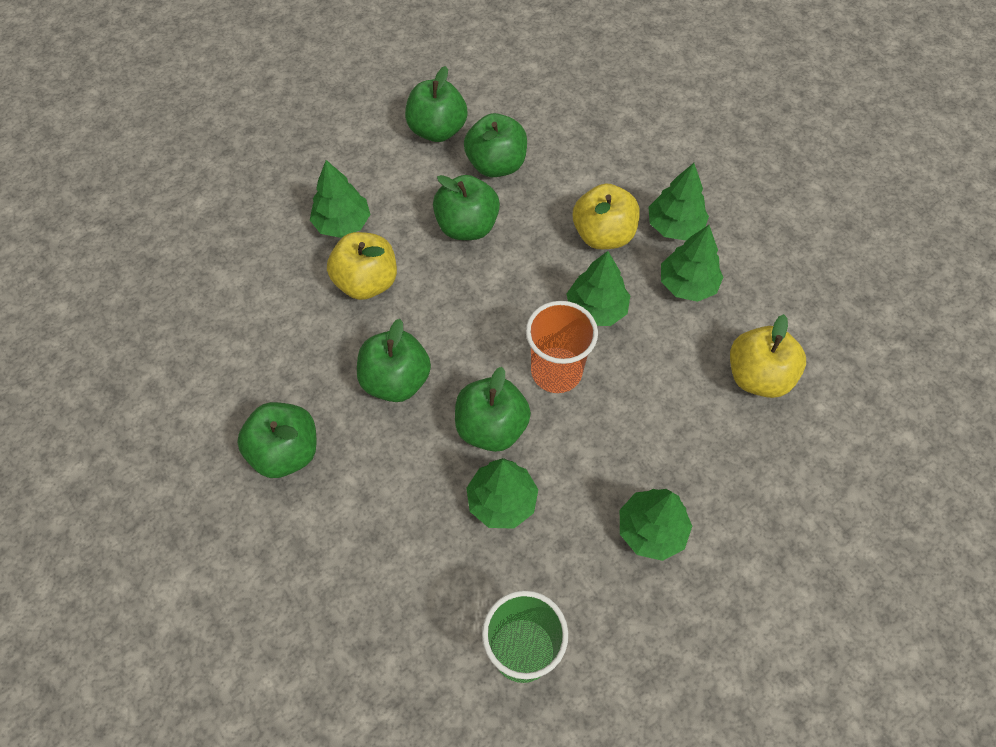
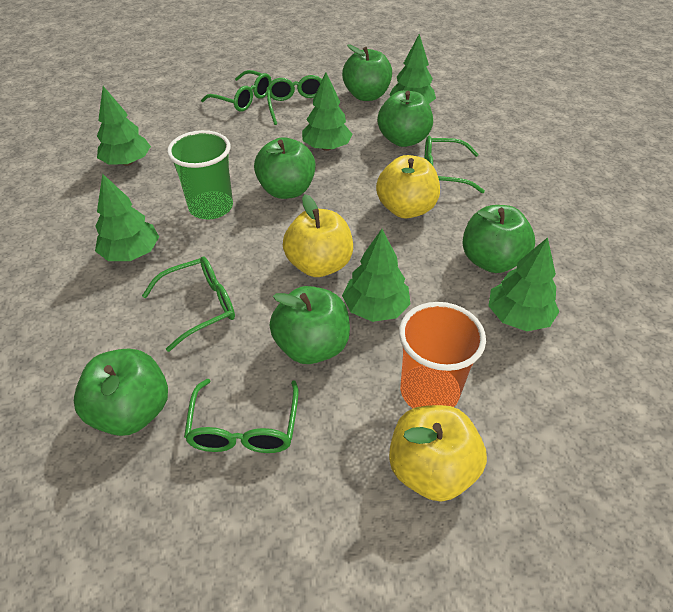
green glasses: none = 0 -> [142,257,235,352] [184,379,299,453] [201,70,271,111] [266,75,322,125] [425,136,485,193] = 5

